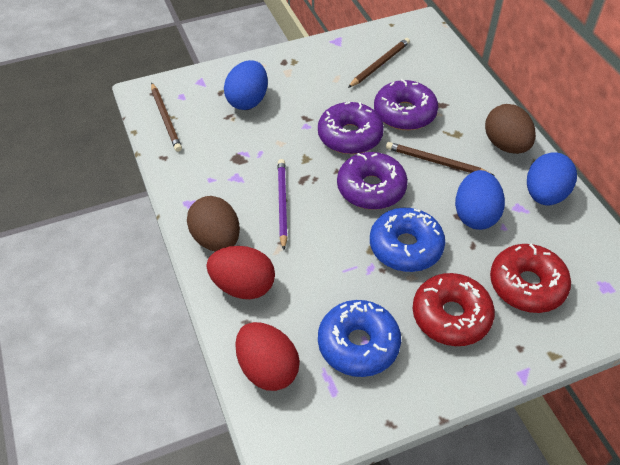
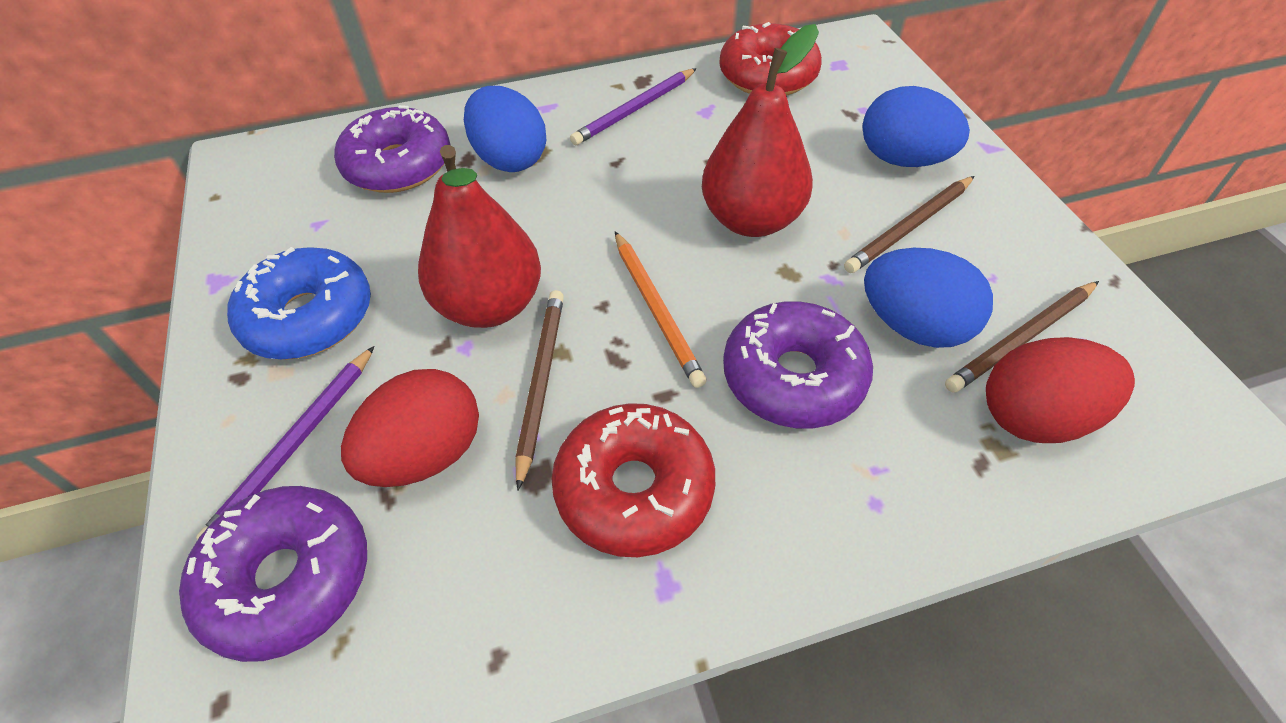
blue donut: [318,300,401,377] [370,208,445,272] = 2 -> [227,247,371,360] = 1
brown egg: [187,196,240,252] [485,104,536,154] = 2 -> none = 0
orange pencil: none = 0 -> [615,231,707,388] = 1
purple pencil: [278,159,288,250] = 1 -> [196,346,375,540] [570,68,697,145] = 2
red pear: none = 0 -> [418,145,541,328] [702,24,819,237] = 2

